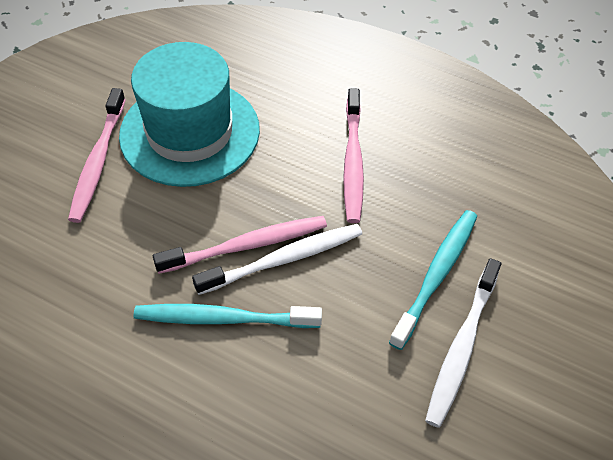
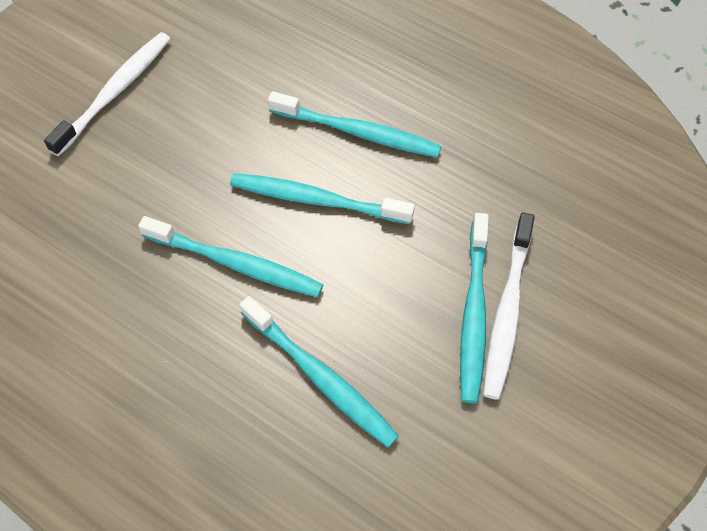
pink toothbrush: [68,88,126,223] [153,216,327,274] [343,88,364,223] = 3 -> none = 0
turquoise hat: [119,42,260,187] = 1 -> none = 0
turquoise toothbrush: [134,304,322,328] [389,210,477,350] = 2 -> [138,216,323,297] [230,173,415,224] [239,296,399,448] [268,91,441,158] [460,213,489,403] = 5

